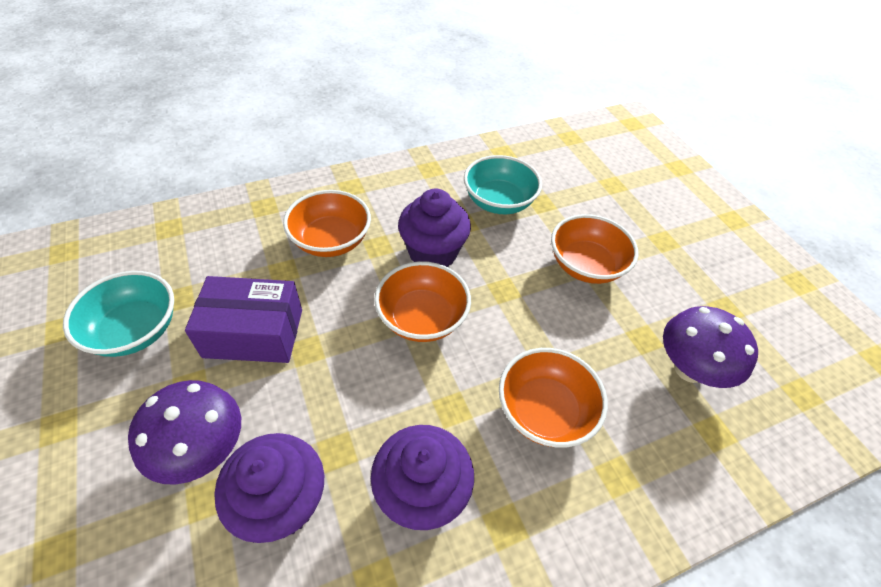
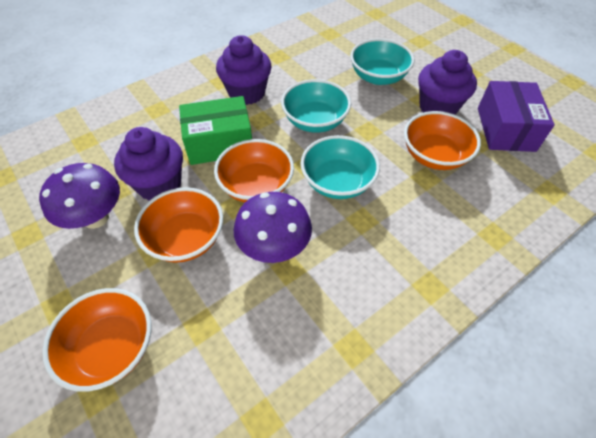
green box: none = 0 -> [179,96,252,165] = 1
turquoise bowl: [63,271,174,357] [464,155,542,214] = 2 -> [281,79,351,133] [300,135,380,199] [350,39,415,85] = 3

